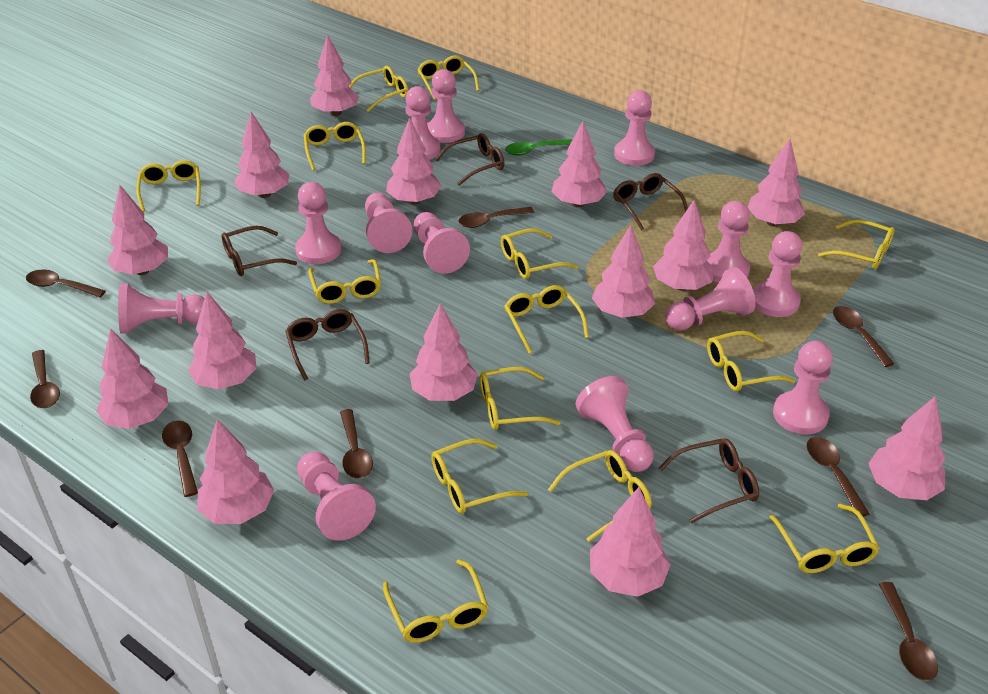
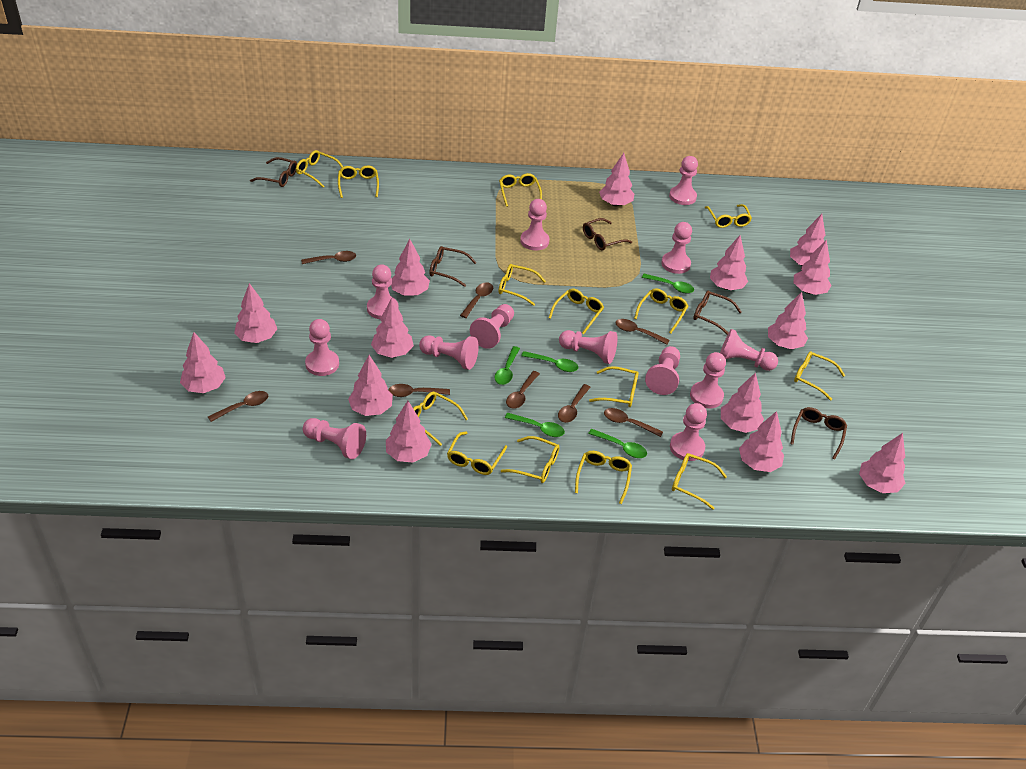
green spoon: [505,139,573,156] = 1 -> [495,346,520,385] [505,413,565,437] [521,351,578,372] [588,429,647,458] [642,274,694,294] = 5

